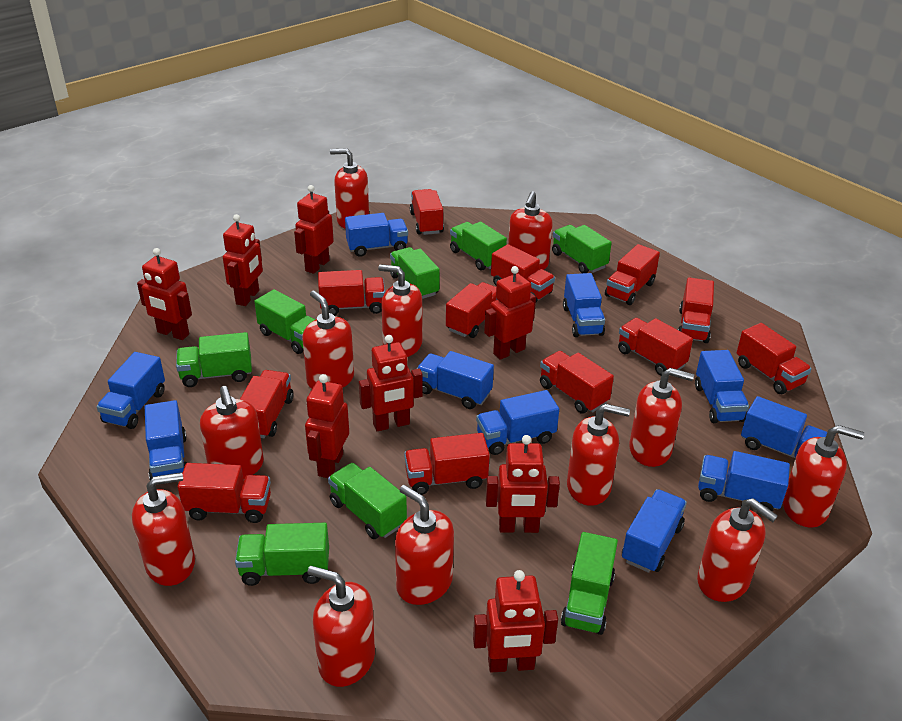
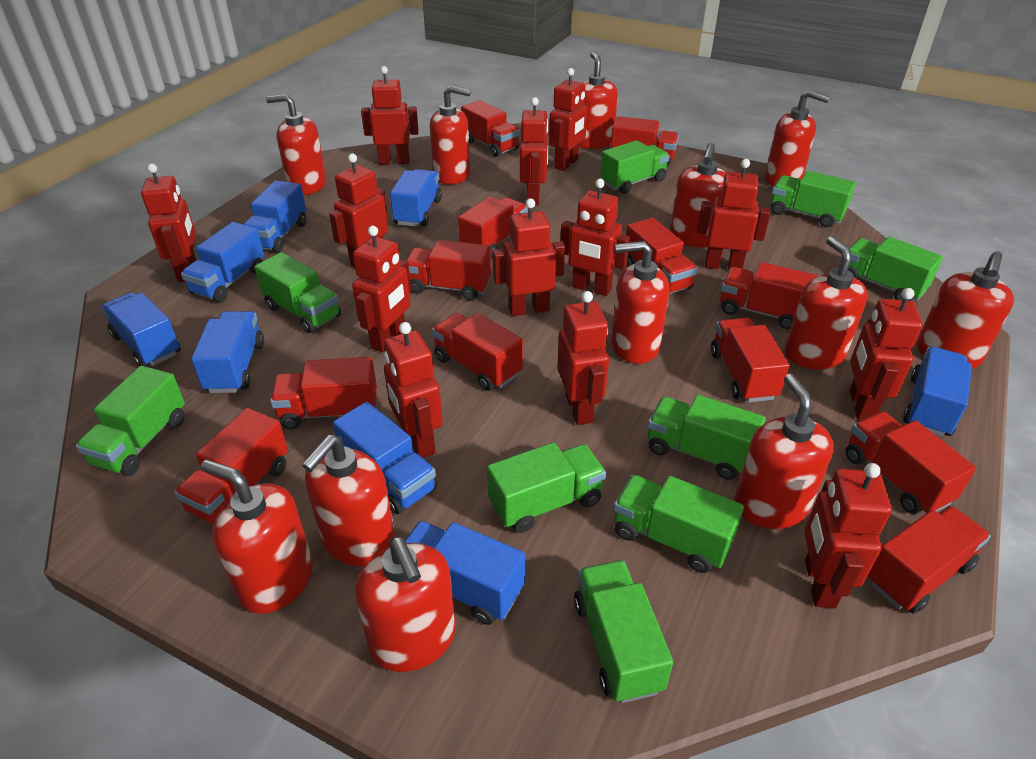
blue truck: [96,352,165,429] [145,400,187,480] [345,213,408,257] [416,351,494,409] [476,390,559,455] [563,273,605,337] [622,489,687,573] [695,350,749,423] [698,451,790,513] [741,396,827,458] = 10 -> [101,292,181,367] [181,222,264,302] [191,311,264,393] [243,180,306,253] [333,401,437,515] [390,169,442,227] [404,521,525,625] [903,347,972,437] = 8
green truck: [176,332,252,387] [235,523,329,586] [254,289,315,354] [328,463,407,539] [390,247,440,299] [450,222,507,271] [552,225,612,273] [561,532,618,635] = 8 -> [76,366,185,476] [255,252,341,333] [487,442,606,533] [574,560,673,703] [600,140,670,194] [613,475,744,573] [648,395,766,480] [771,171,856,228] [848,237,943,301] = 9
red robot: [137,248,192,340] [223,214,263,306] [294,185,334,274] [305,374,349,478] [359,335,423,431] [473,570,558,673] [484,266,536,360] [486,435,560,533] = 8 -> [141,164,196,282] [329,153,388,268] [352,226,411,352] [361,66,419,165] [384,322,443,458] [493,198,565,316] [520,97,549,205] [549,68,587,171] [557,291,609,425] [561,179,630,296] [697,159,771,270] [804,463,892,608] [850,288,922,420] = 13

